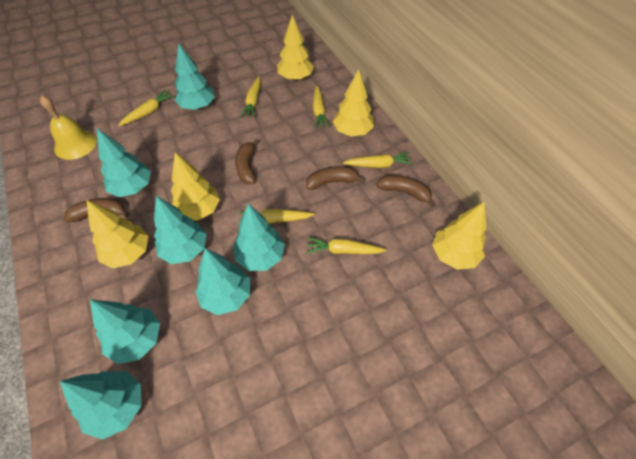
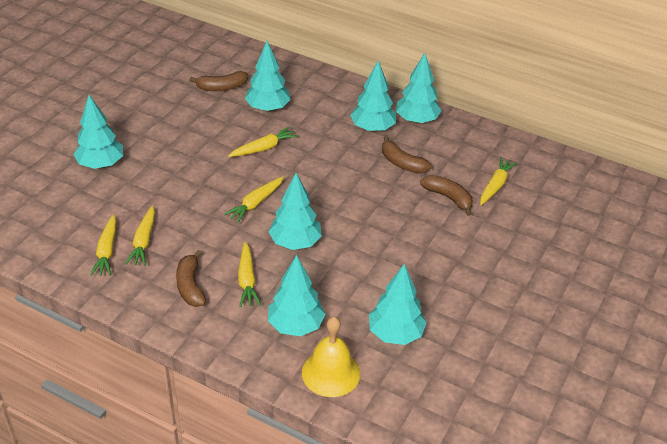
yellow tree: [86,200,148,268] [171,152,220,221] [277,15,314,81] [333,69,374,137] [432,201,487,270] = 5 -> none = 0

